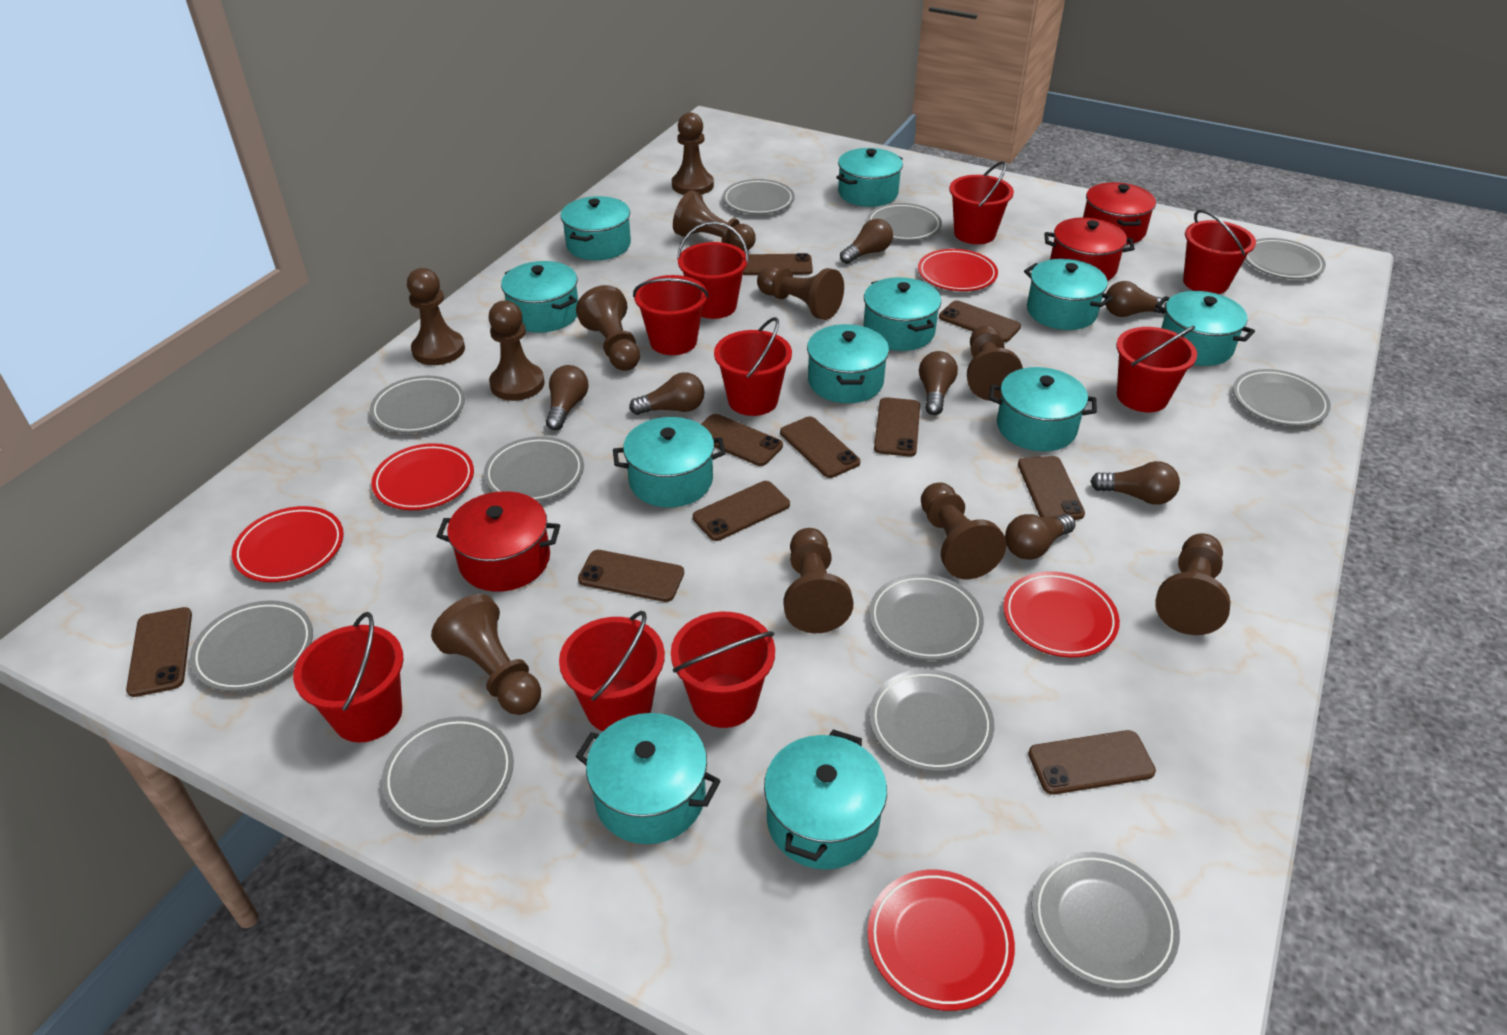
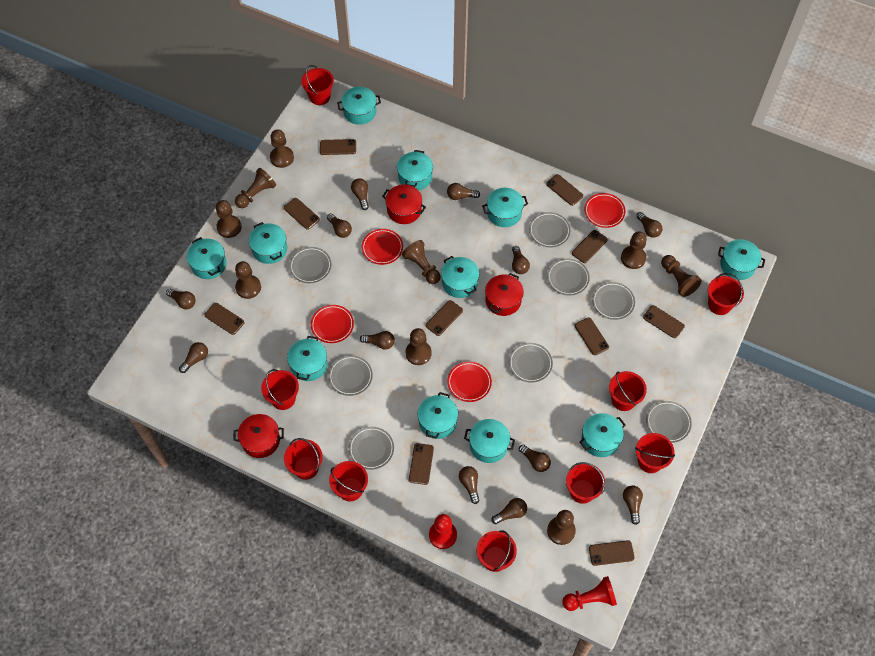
brown light bulb: [546,365,589,430] [629,372,705,415] [840,219,893,264] [919,351,958,415] [1005,514,1076,560] [1090,461,1180,505] [1105,281,1167,317] = 7 -> [166,288,196,309] [179,342,208,373] [327,214,352,238] [351,178,369,210] [360,331,395,349] [447,183,480,200] [459,466,480,504] [491,498,527,524] [512,246,530,274] [519,444,551,472] [623,486,643,525] [637,212,662,238] = 12
brown pawn: [407,268,465,365] [431,594,541,715] [488,301,545,401] [576,285,640,371] [672,112,714,195] [673,190,756,251] [757,266,844,320] [784,528,854,633] [921,482,1007,579] [967,325,1023,401] [1155,533,1231,635] = 11 -> [216,200,242,238] [235,168,276,208] [235,261,261,299] [270,130,294,168] [402,240,441,284] [405,328,432,365] [547,510,576,545] [621,231,647,269] [661,255,701,297] = 9
grey plate: [190,600,313,691] [370,376,465,433] [381,716,514,828] [484,436,584,502] [723,179,795,214] [867,203,942,241] [869,574,984,660] [869,669,994,772] [1032,852,1180,990] [1233,369,1331,426] [1245,238,1326,279] = 11 -> [289,247,331,283] [328,355,373,396] [349,427,394,470] [509,343,553,383] [529,212,571,248] [547,259,590,296] [592,282,635,320] [646,401,692,443] = 8
red pawn: none = 0 -> [429,514,457,549] [562,576,617,611] = 2
red plate: [232,506,344,582] [371,443,474,510] [867,870,1015,1011] [918,249,998,291] [1003,571,1120,658] = 5 -> [311,305,354,343] [362,229,403,265] [447,361,492,402] [584,193,625,228] = 4

